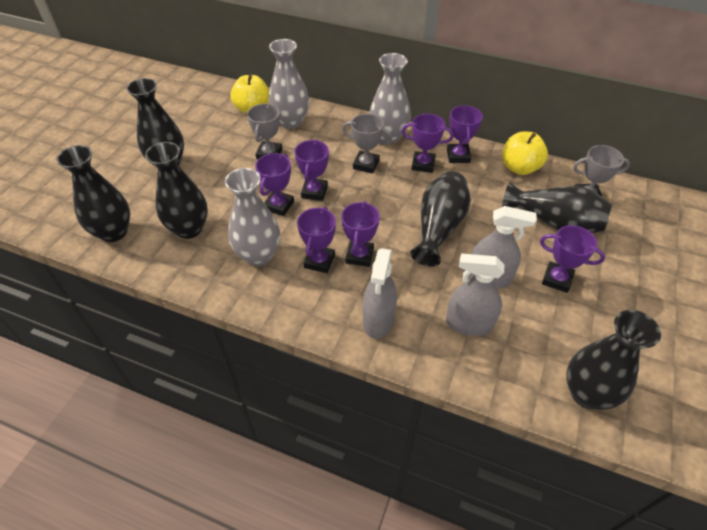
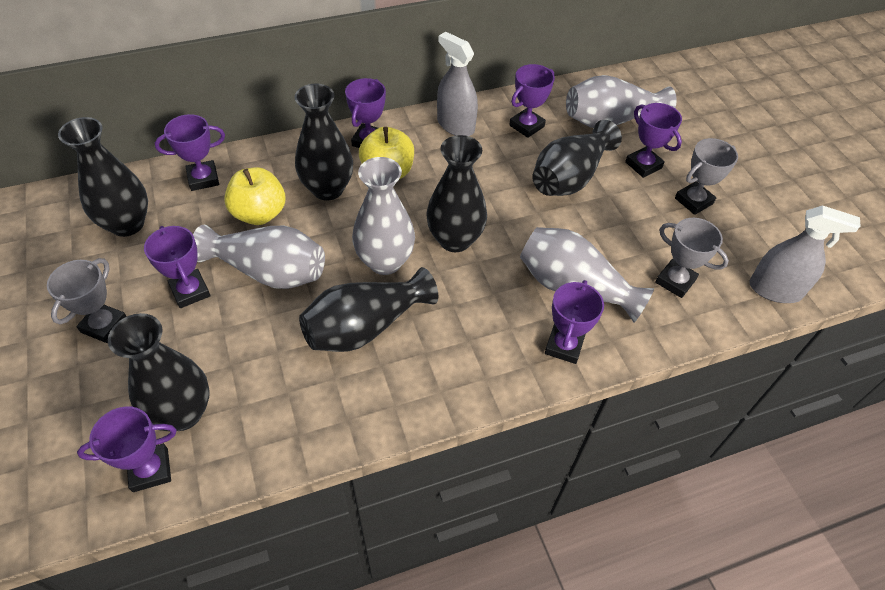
grey spray bottle: [363,248,397,339] [446,254,504,336] [468,206,536,289] = 3 -> [437,32,478,136] [749,205,861,303] = 2
grey vase: [225,168,280,266] [268,39,309,129] [369,53,411,144] = 3 -> [193,225,325,289] [352,157,415,275] [520,227,654,322] [566,75,677,128] = 4

